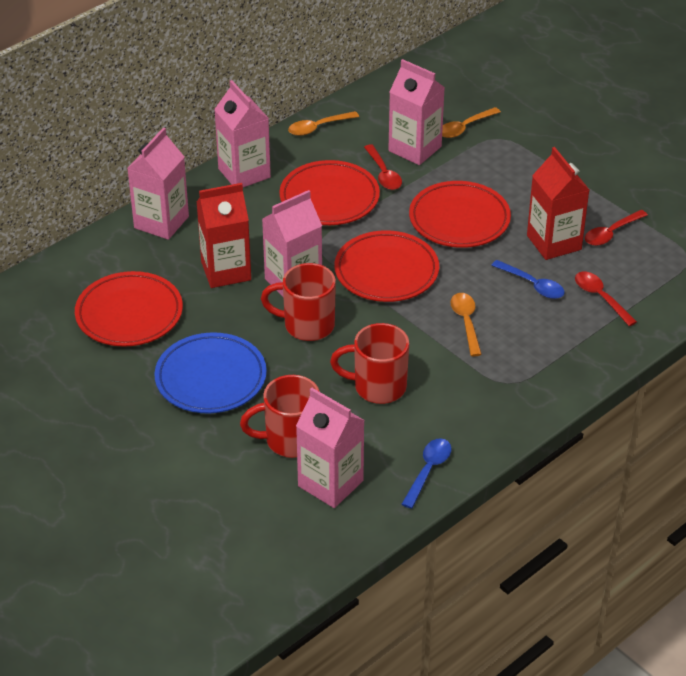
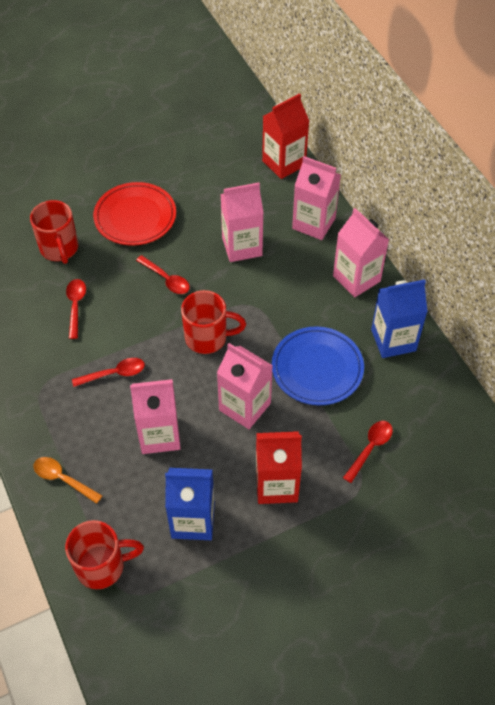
blue carton: none = 0 -> [165,468,215,540] [371,279,428,358] = 2
blue spoon: [401,438,451,509] [491,260,565,299] = 2 -> none = 0
orange spoon: [288,111,359,136] [442,107,501,138] [450,293,482,356] = 3 -> [33,457,103,504] = 1
red plate: [75,271,183,347] [279,160,380,225] [334,230,439,302] [409,181,511,248] = 4 -> [93,182,176,246] = 1
red spoon: [364,144,402,190] [575,272,637,326] [585,210,648,246] = 3 -> [66,279,86,339] [72,358,145,387] [136,255,190,294] [343,421,393,483] = 4

